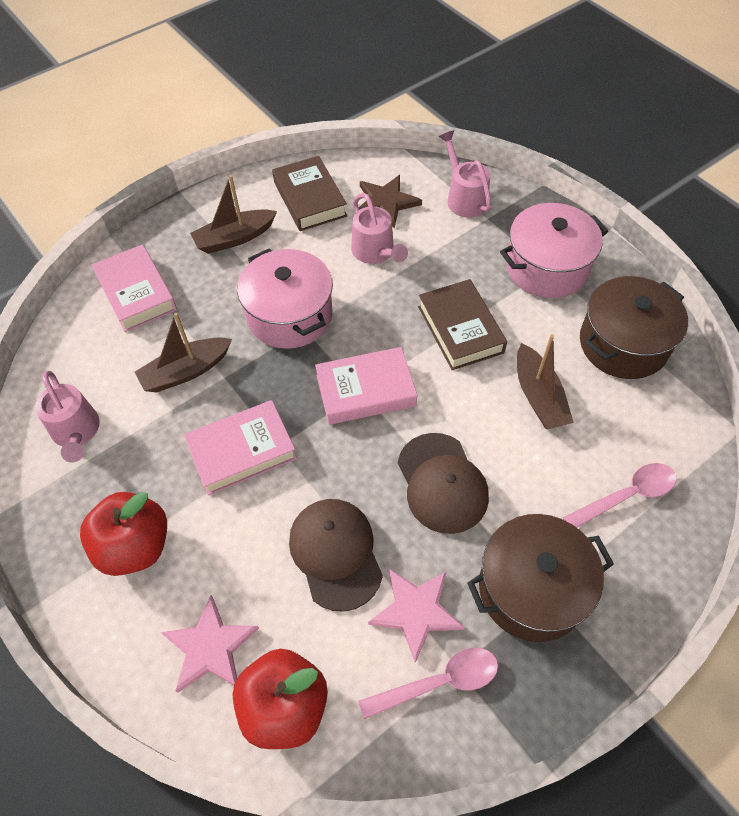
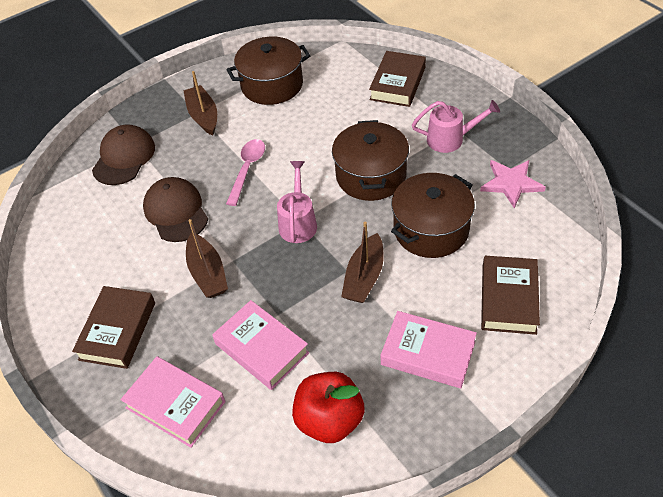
brown book: [272,156,347,231] [418,279,507,370] = 2 -> [72,286,155,369] [369,51,426,107] [481,256,540,335] = 3
brown pot: [467,514,614,642] [580,276,688,379] = 2 -> [227,37,311,105] [332,120,409,201] [391,173,475,258] = 3
brown star: [359,175,422,228] = 1 -> none = 0
pink pot: [237,248,333,349] [500,203,608,298] = 2 -> none = 0
pink spoon: [359,648,498,719] [562,463,677,527] = 2 -> [226,139,265,206] = 1
pink star: [161,595,259,693] [368,568,465,663] = 2 -> [480,160,546,208] = 1
pink watering can: [35,371,100,463] [351,193,408,264] [439,130,491,218] = 3 -> [277,161,317,243] [412,100,500,153] = 2
red apple: [80,492,167,576] [232,649,328,749] = 2 -> [292,372,365,443] = 1

